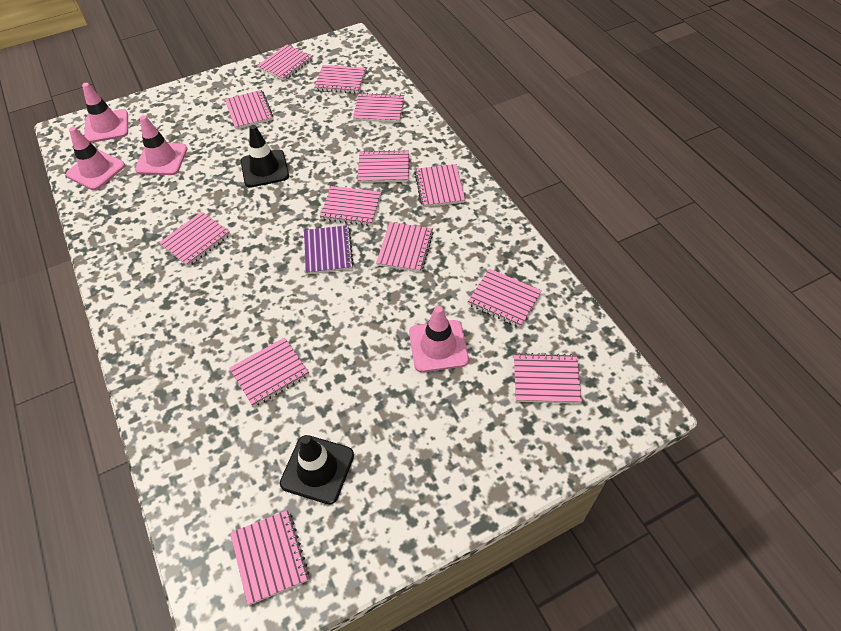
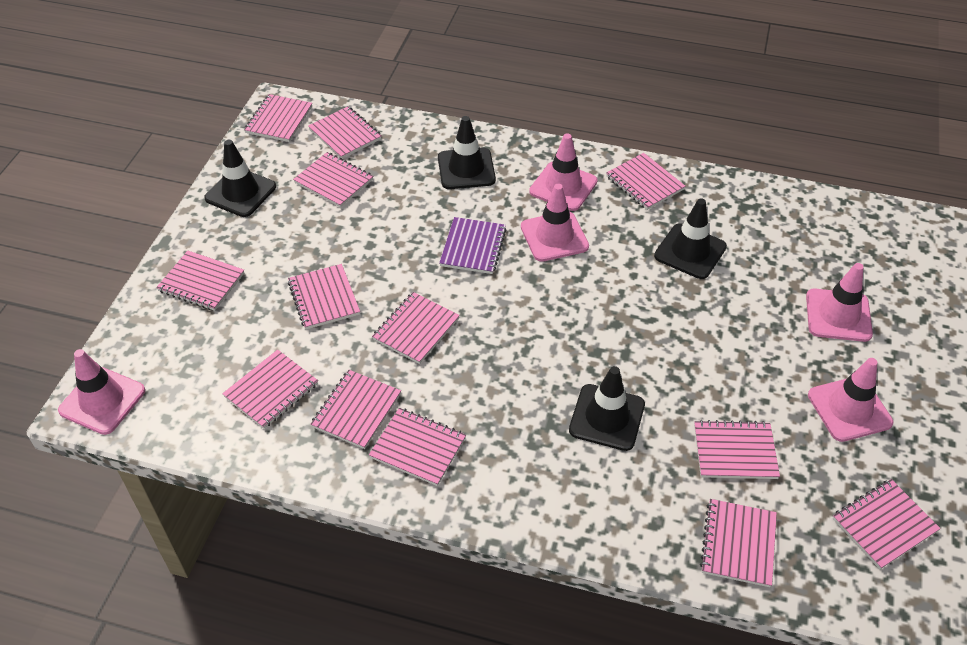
black traffic cone: [241,125,289,188] [280,435,354,504] = 2 -> [204,140,276,217] [438,116,496,189] [569,366,645,451] [654,199,727,279] = 4
pink traffic cone: [66,127,125,190] [82,83,128,143] [135,115,187,175] [409,306,469,372] = 4 -> [58,349,145,435] [521,184,589,262] [529,133,597,211] [806,263,873,342] [808,358,893,442] = 5

